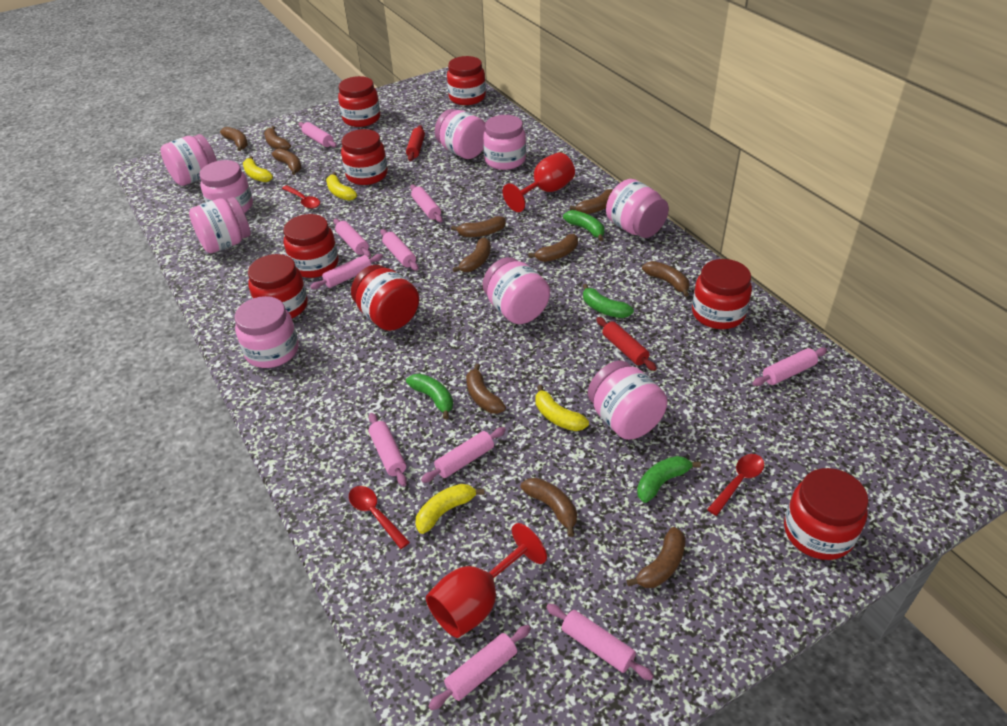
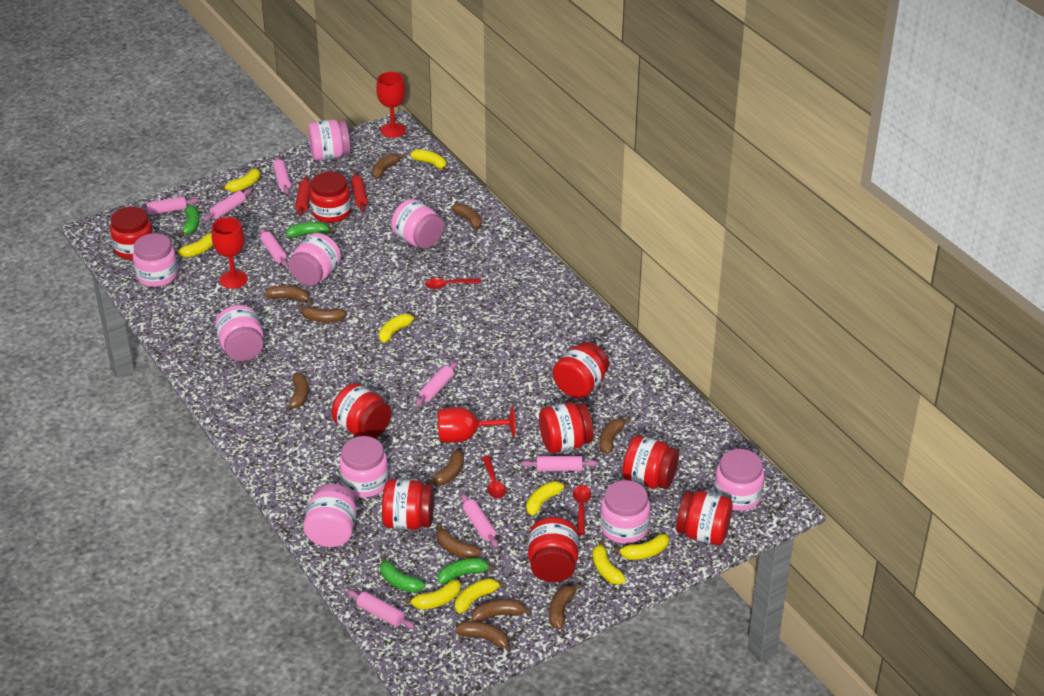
pink rolling pin: [298,122,337,148] [310,254,383,289] [333,219,371,258] [369,413,407,486] [380,229,419,271] [410,184,443,223] [421,427,506,483] [428,625,531,710] [546,604,654,680] [753,348,827,386] = 10 -> [141,196,199,215] [203,189,252,221] [260,228,288,266] [273,156,291,194] [347,590,415,629] [416,362,457,406] [461,493,498,547] [521,456,598,471] = 8
red goblet: [426,523,547,638] [503,152,575,212] = 2 -> [211,217,248,289] [376,72,406,138] [438,406,515,443] = 3
red jar: [248,254,308,318] [283,214,338,278] [338,76,380,127] [341,129,388,185] [351,265,419,331] [447,56,486,105] [692,259,752,329] [784,468,869,560] = 8 -> [110,207,153,259] [310,172,351,223] [332,383,391,438] [382,479,434,530] [528,517,579,582] [539,402,593,453] [553,342,609,398] [622,435,679,489] [676,491,733,545] = 9
yellow banana: [243,156,273,182] [326,172,357,201] [415,484,485,534] [536,385,589,431] = 4 -> [175,233,213,257] [220,169,260,192] [379,314,419,343] [404,580,461,610] [410,149,447,172] [455,578,506,614] [526,481,570,516] [593,540,626,585] [614,534,669,560] = 9

